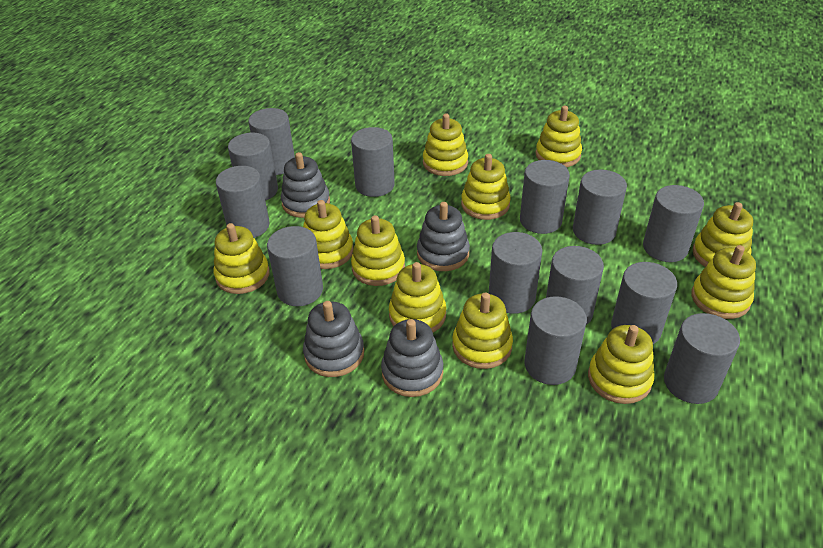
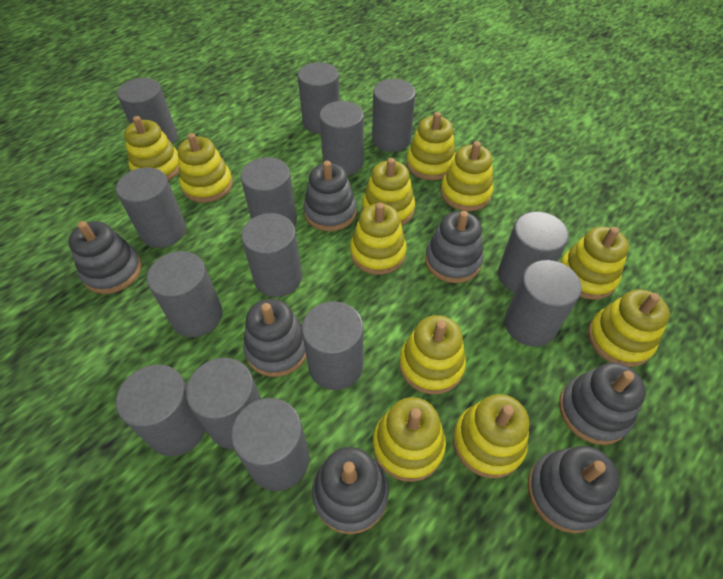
grey cylinder: [216,166,270,238] [228,133,278,201] [248,108,295,175] [267,226,323,306] [351,127,395,197] [489,232,542,314] [520,160,570,234] [524,296,587,385] [546,246,604,325] [573,170,627,245] [611,262,677,344] [643,185,704,262] [664,313,740,404] = 13 -> [116,167,186,248] [116,365,206,456] [117,78,178,144] [147,251,222,337] [186,358,261,449] [231,398,310,491] [241,157,297,226] [241,213,302,297] [298,62,340,134] [302,301,363,390] [319,101,364,176] [372,79,416,152] [498,212,569,293] [505,260,582,347] = 14
grey stacking toy: [281,152,330,218] [303,301,364,377] [381,319,443,397] [417,202,470,271] = 4 -> [68,221,142,294] [243,299,306,377] [304,161,357,231] [312,447,389,534] [425,211,483,283] [528,446,619,533] [559,362,646,445] = 7

